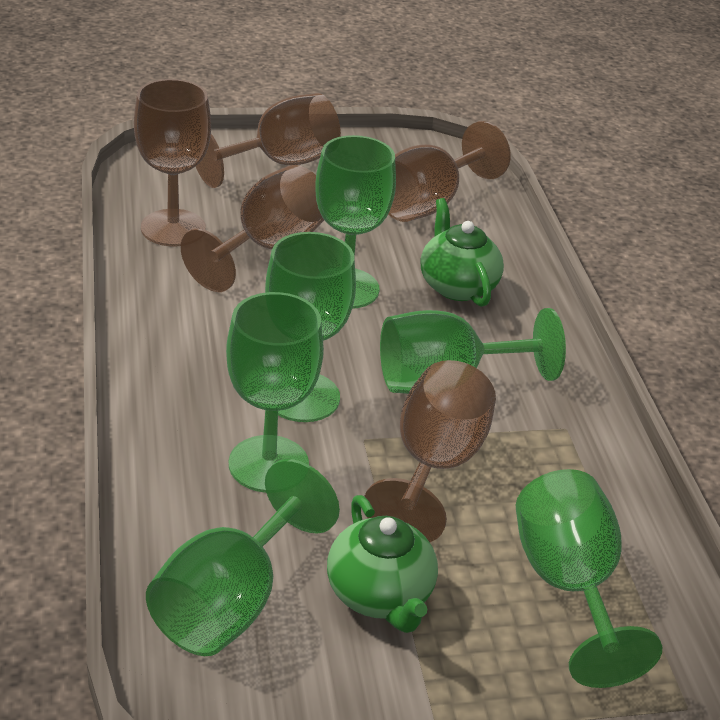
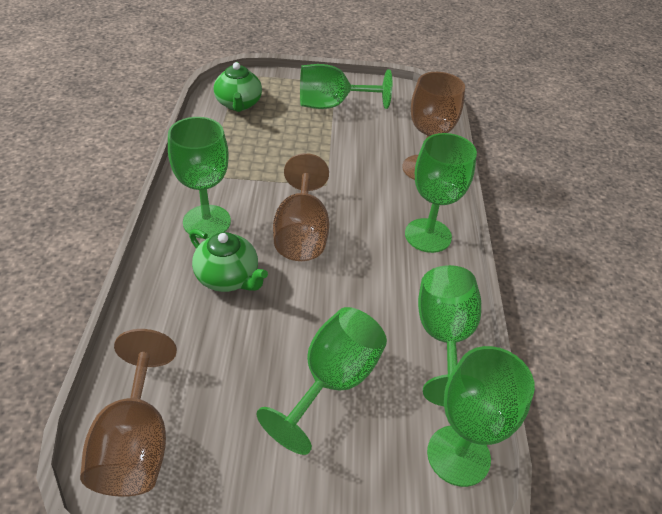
brown goblet: [134,79,211,246] [181,165,324,292] [196,93,341,188] [364,360,496,542] [388,121,511,222] = 5 -> [80,329,177,497] [273,153,329,261] [402,72,465,180] = 3

